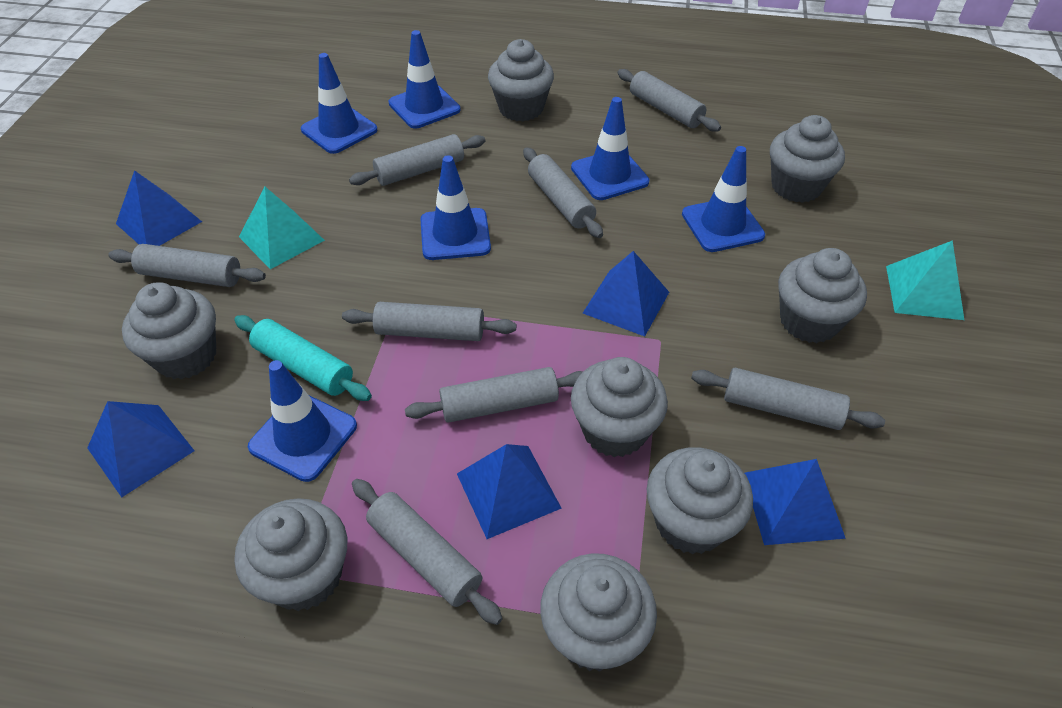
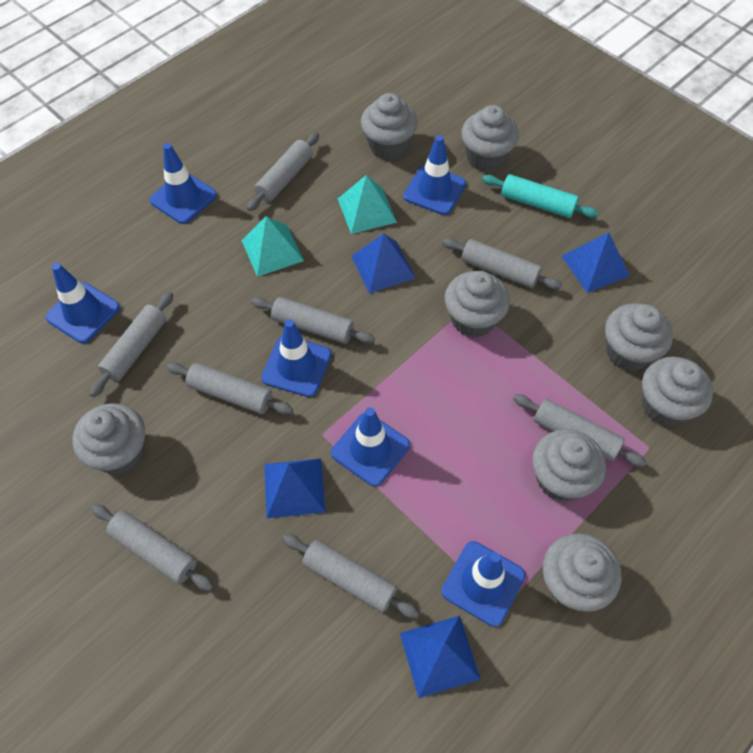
blue pyramid: [87,401,194,497] [116,170,202,246] [457,444,562,539] [583,251,669,336] [745,459,846,545] = 5 -> [264,458,325,518] [351,233,415,294] [400,615,480,698] [562,232,630,293] = 4

